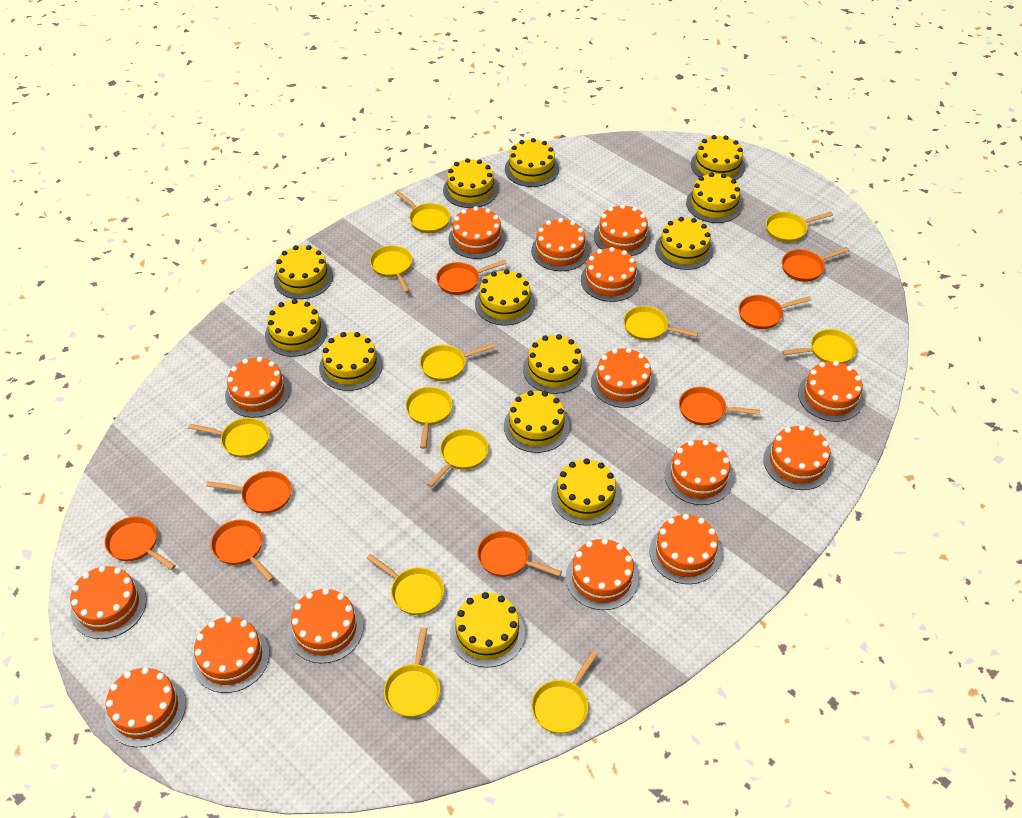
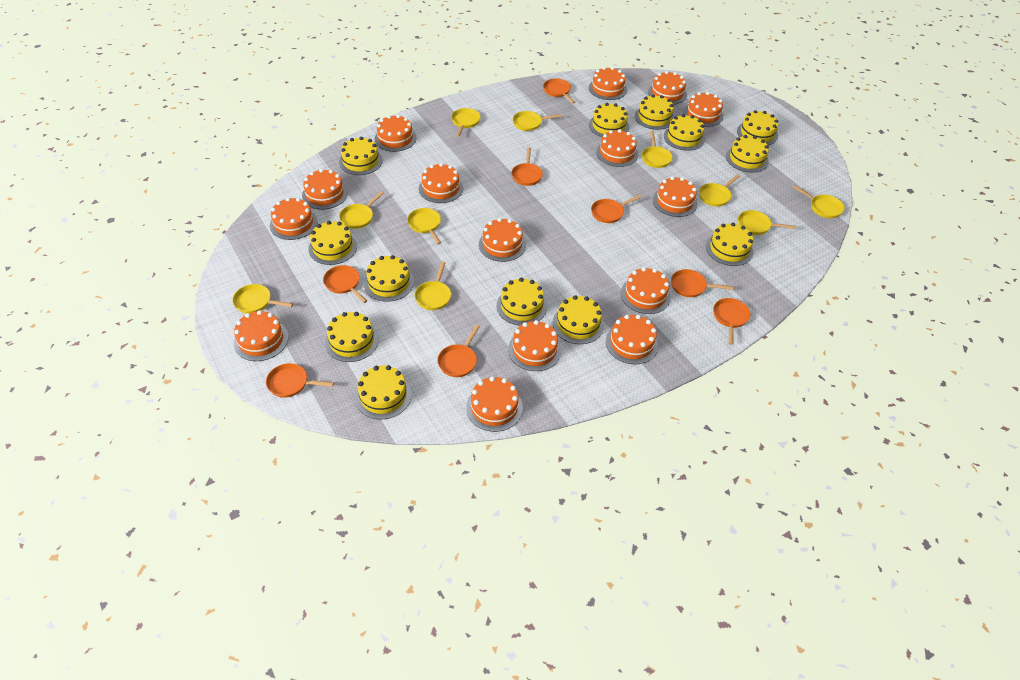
yellow pan: [188,418,269,458] [367,554,444,615] [370,245,412,293] [384,627,440,717] [395,190,450,233] [405,387,453,449] [420,343,495,381] [427,429,489,487] [531,650,598,734] [623,306,698,341] [766,212,833,243] [782,329,857,364] = 12 -> [232,284,293,313] [339,191,384,229] [407,208,441,244] [415,261,451,310] [451,108,481,137] [513,111,562,131] [642,131,672,168] [699,174,740,207] [738,210,796,235] [792,185,845,218] = 10

